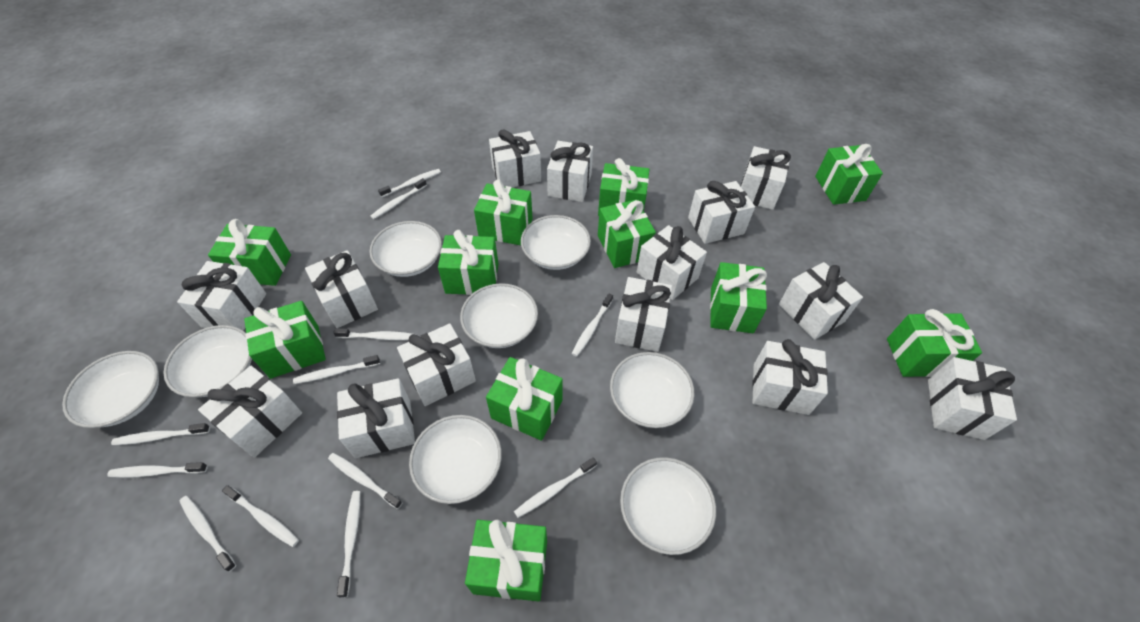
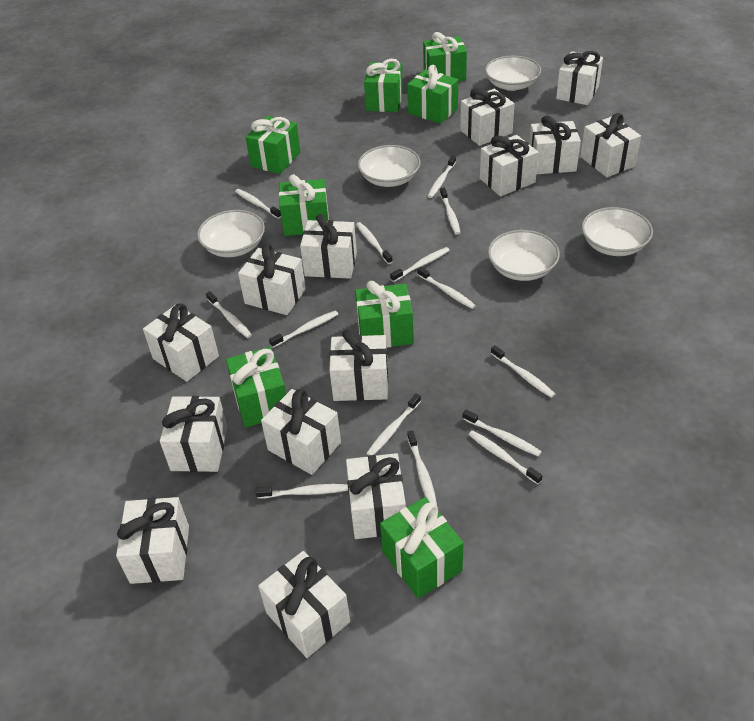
green gift: [208,219,291,286] [244,301,326,379] [438,230,498,295] [465,520,547,602] [474,179,533,245] [486,357,563,441] [598,158,649,216] [598,200,656,268] [710,262,767,333] [815,144,883,205] [887,309,982,377] = 11 -> [226,347,286,428] [245,116,300,174] [279,174,329,236] [355,281,414,348] [364,59,403,112] [380,497,464,598] [407,65,458,124] [423,32,467,81] = 8
white bowl: [62,351,159,428] [164,325,252,397] [369,221,442,277] [409,415,502,504] [460,283,538,348] [521,215,591,270] [610,352,695,428] [620,457,716,555] = 8 -> [197,210,265,257] [358,145,421,187] [485,56,541,91] [488,230,560,281] [582,207,653,256] = 5
white toothbrush: [107,462,208,478] [111,423,210,445] [179,496,236,572] [222,485,299,547] [293,355,380,384] [328,453,403,509] [333,328,417,340] [337,491,360,597] [370,178,427,219] [378,169,441,197] [514,457,597,518] [572,293,613,357] = 12 -> [206,291,252,338] [235,189,281,219] [256,484,348,498] [269,310,338,348] [356,222,393,264] [366,394,421,456] [390,247,450,282] [407,430,437,505] [417,267,476,309] [428,156,456,198] [440,187,460,235] [463,410,542,457] [469,430,542,484] [491,345,555,398] = 14

